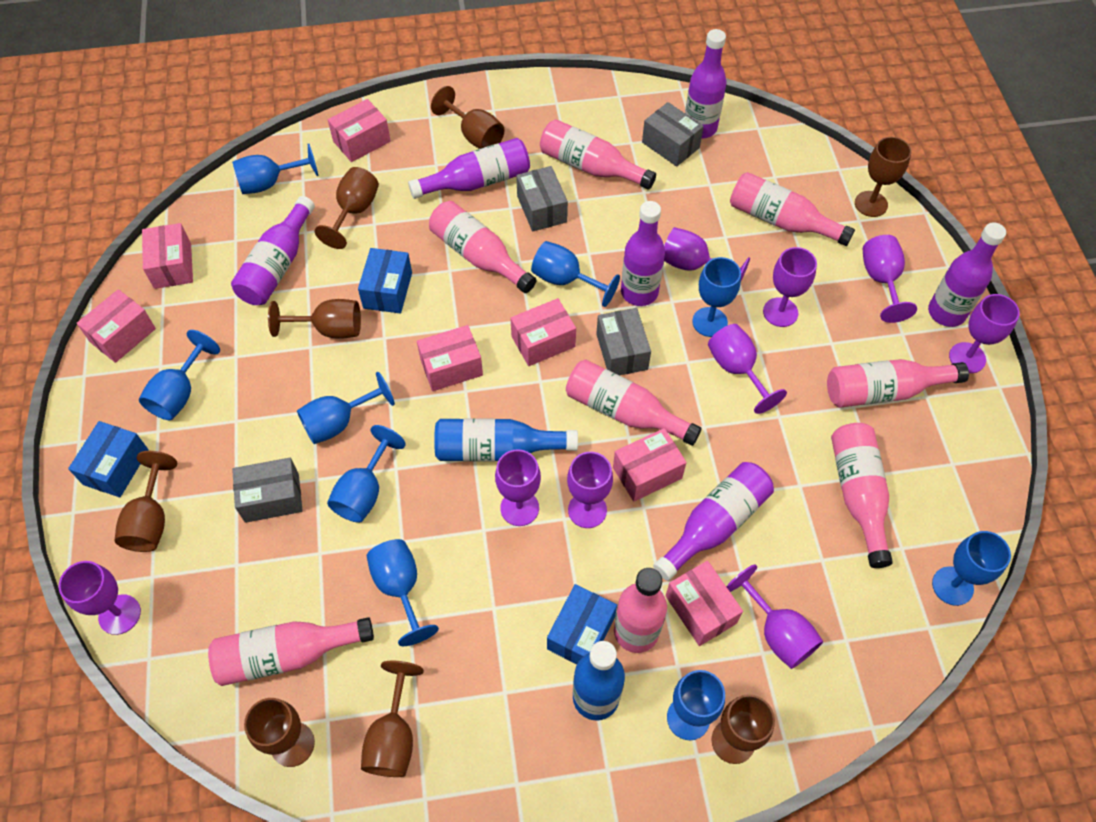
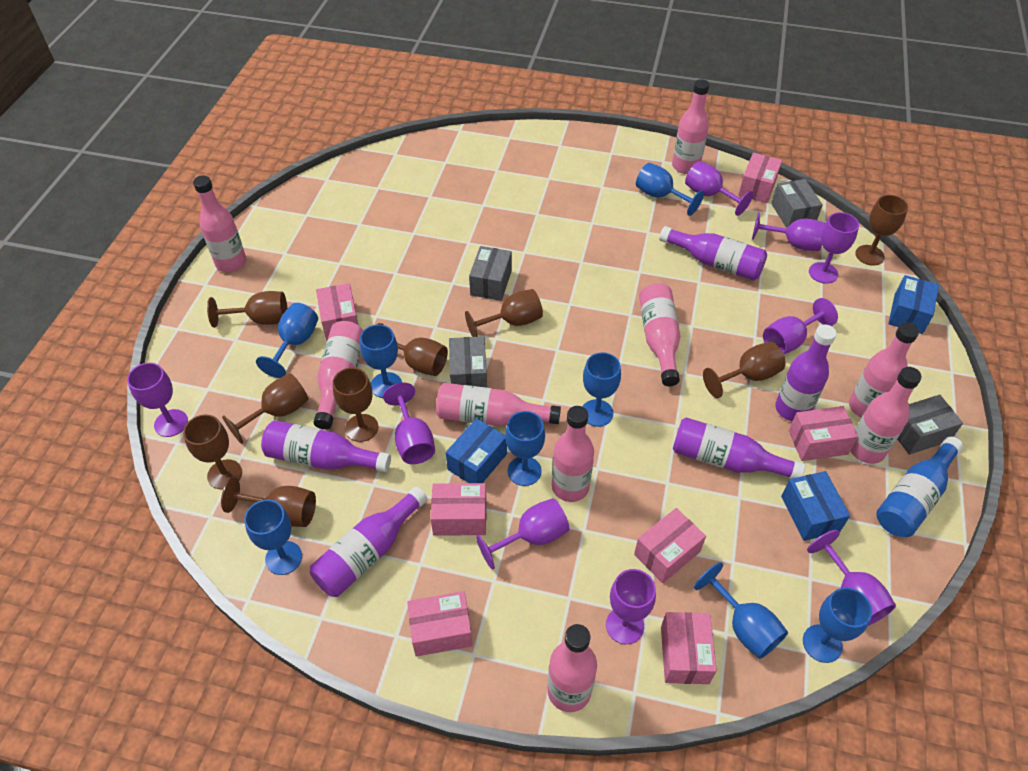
blue bottle: [434,418,578,461] [573,641,625,720] = 2 -> [876,437,963,537] = 1
blue goblet: [139,330,220,420] [232,144,318,194] [297,372,395,444] [327,425,406,523] [367,539,439,646] [531,241,620,307] [667,670,725,740] [692,257,741,337] [932,531,1011,606] = 9 -> [244,500,302,575] [256,303,318,378] [360,324,402,398] [505,411,545,486] [582,352,621,427] [636,163,704,216] [694,562,788,659] [803,587,872,663] = 8
brown goblet: [115,451,177,552] [244,698,315,767] [268,299,361,339] [315,167,379,249] [361,661,424,777] [431,86,505,149] [711,694,775,764] [855,137,912,217] = 8 -> [183,414,242,490] [207,291,287,328] [221,477,316,527] [222,373,308,444] [333,367,378,442] [376,323,448,376] [465,289,543,337] [703,342,785,398] [855,195,908,266] = 9
pink bottle: [208,617,374,686] [429,201,536,293] [540,119,656,190] [566,360,702,446] [614,568,667,653] [730,172,855,246] [827,359,969,408] [831,423,893,568] = 8 -> [193,176,246,272] [313,321,364,430] [436,383,561,426] [547,624,597,712] [552,406,594,502] [639,283,680,386] [672,79,710,174] [849,322,919,418] [851,367,922,464] = 9
purple bottle: [231,196,315,305] [408,138,530,199] [621,201,665,306] [653,462,774,581] [685,29,727,139] [928,222,1006,327] = 6 -> [261,420,391,472] [310,486,428,597] [659,226,767,281] [673,417,805,479] [775,324,837,422] = 5

